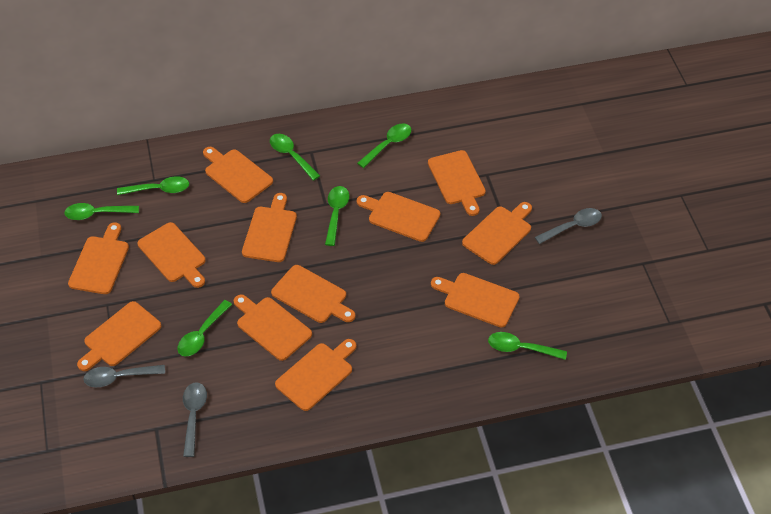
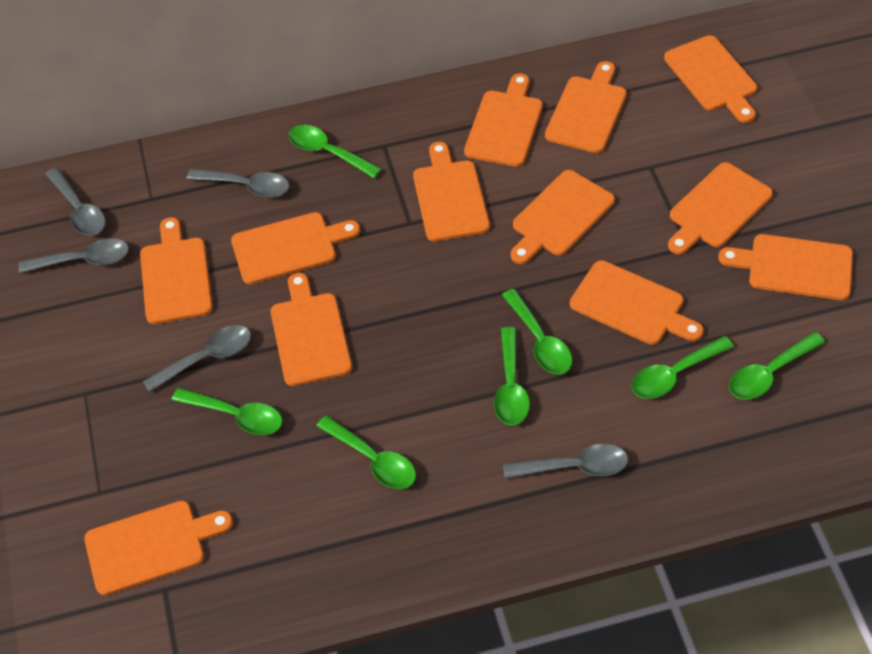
grey spoon: [83,365,165,387] [183,382,207,457] [535,208,602,244] = 3 -> [19,238,129,273] [46,167,106,235] [143,325,251,392] [187,169,289,198] [503,444,628,479] = 5

